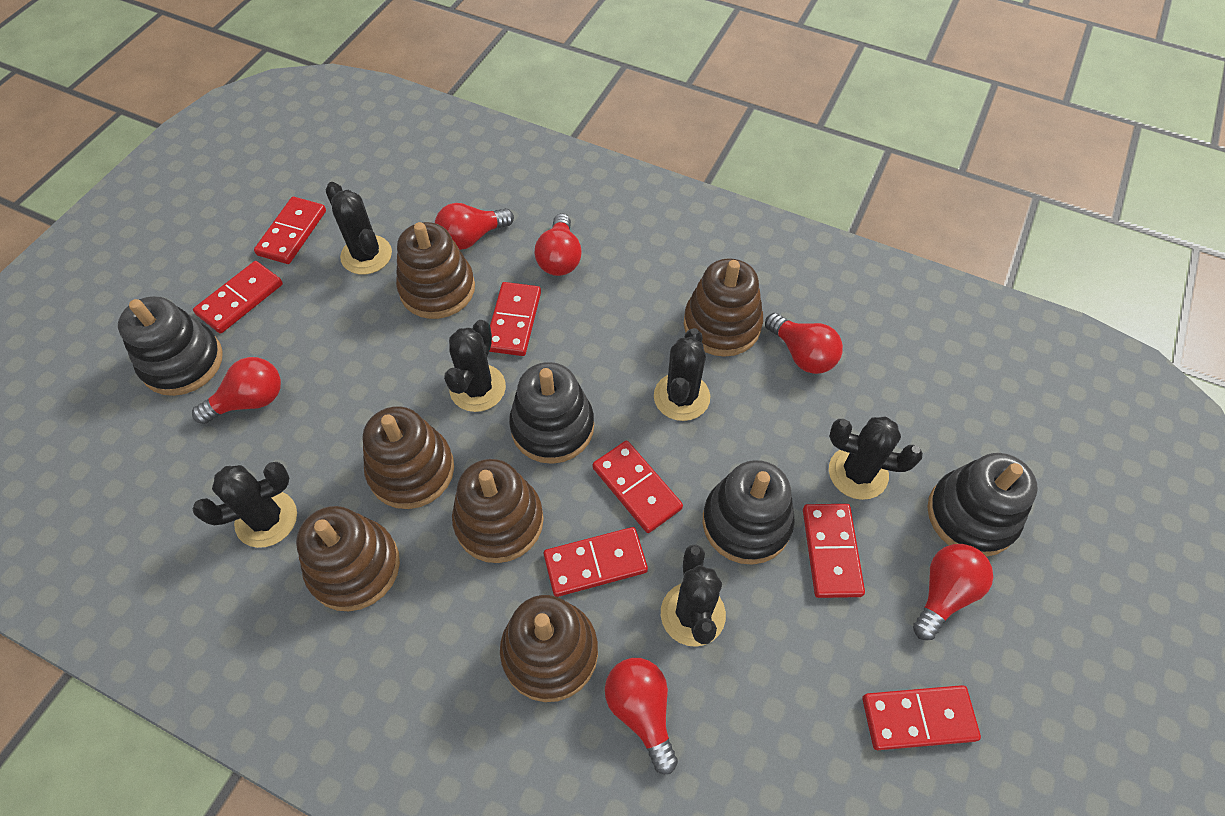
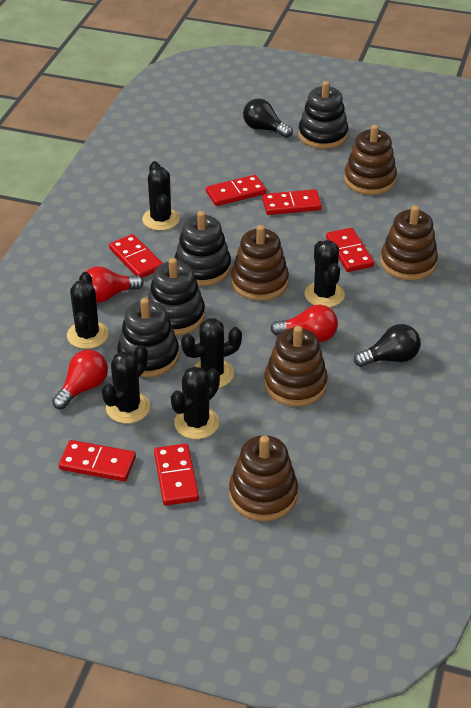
black light bulb: none = 0 -> [243,98,293,138] [354,324,421,367] = 2
brown stacking toy: [296,506,400,611] [363,406,454,509] [396,222,475,319] [452,459,544,563] [500,595,598,702] [684,258,763,357] = 6 -> [229,435,298,521] [231,225,289,301] [264,326,328,407] [344,125,397,195] [380,206,438,280] = 5
red domino: [193,261,283,333] [254,197,326,264] [489,282,541,356] [543,527,648,597] [592,441,683,533] [803,504,865,598] [862,685,981,750] = 7 -> [59,440,136,481] [109,234,163,278] [154,444,199,506] [206,175,266,206] [262,189,322,215] [326,228,374,272] = 6
red light bulb: [192,357,281,424] [435,203,514,250] [535,213,582,276] [605,658,678,774] [765,313,843,374] [913,544,993,640] = 6 -> [52,350,108,409] [86,266,144,303] [270,305,338,342] = 3

